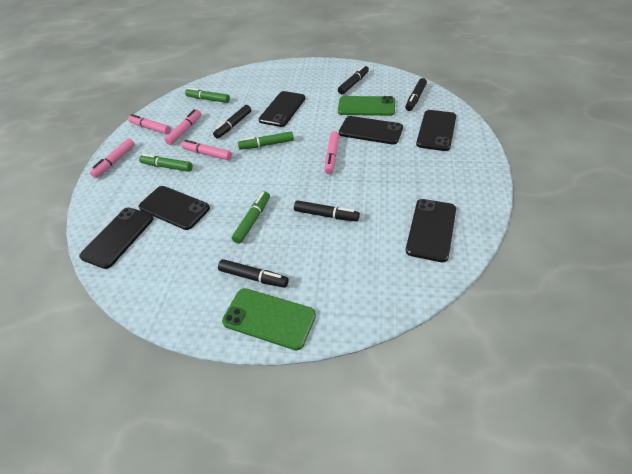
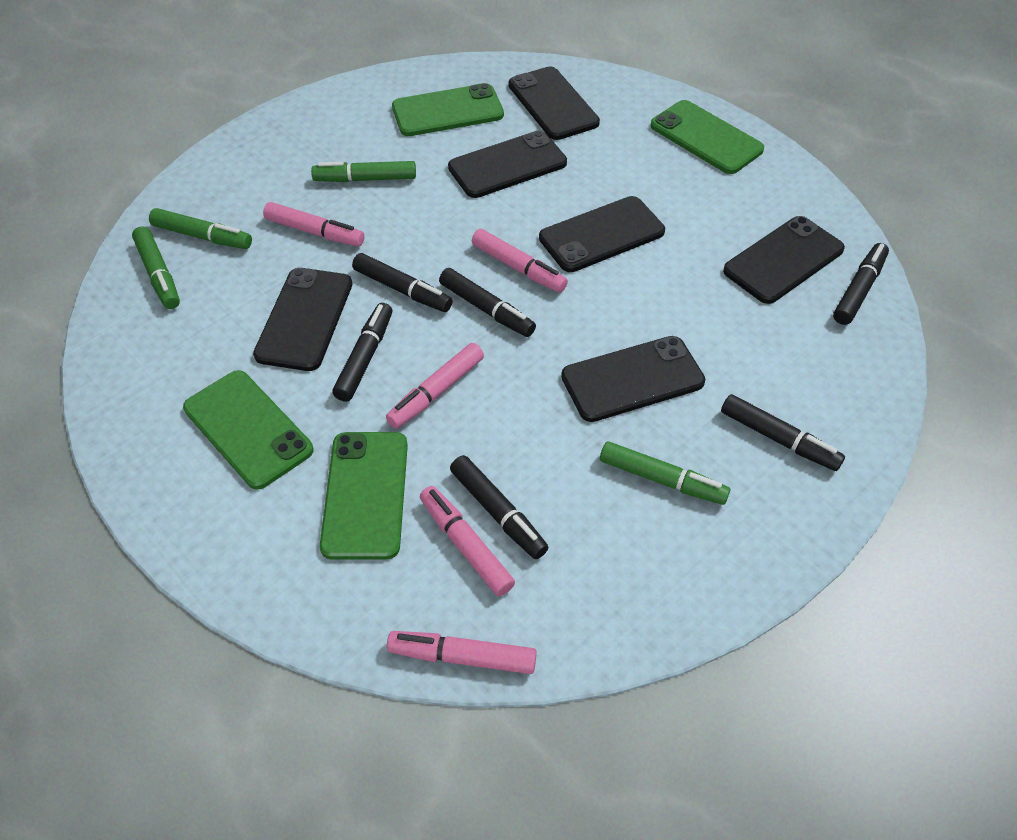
black marker: [213,105,251,139] [218,259,289,288] [294,200,360,221] [338,65,369,94] [405,78,427,111] = 5 -> [332,303,392,402] [352,253,453,312] [439,268,536,337] [450,455,548,559] [721,394,845,471] [833,243,889,325] = 6
green phone: [222,288,316,350] [338,96,395,116] = 2 -> [183,370,314,490] [320,432,408,560] [392,83,504,136] [650,100,764,174] = 4

